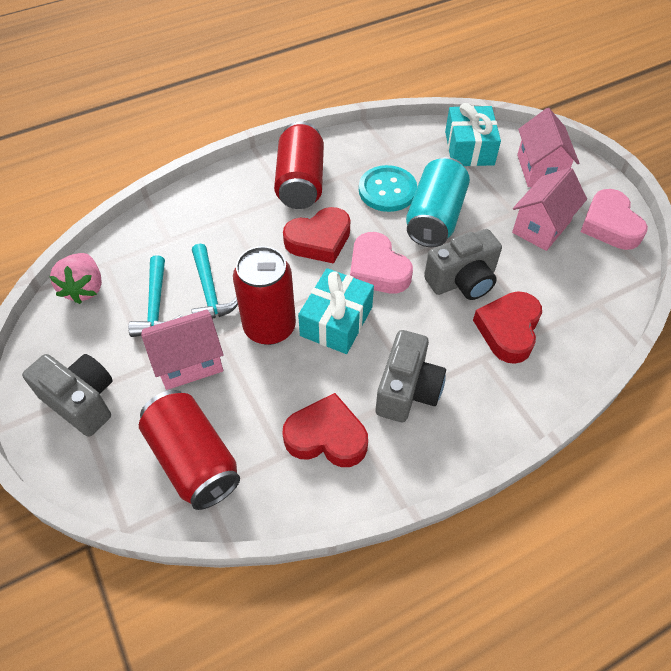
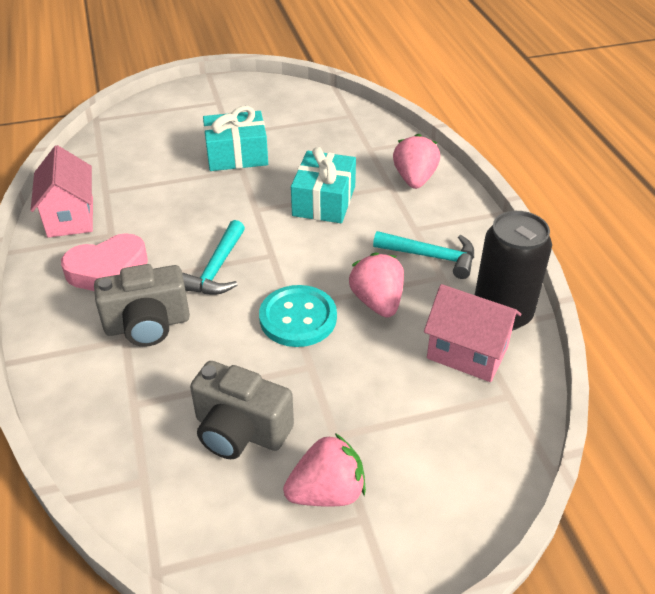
black can: none = 0 -> [475,211,552,331] = 1
grey camera: [22,354,113,437] [376,330,446,422] [424,229,502,300] = 3 -> [94,264,190,347] [190,361,294,459] = 2
pink heart: [350,232,413,293] [581,189,648,250] = 2 -> [61,233,148,291] = 1
pink house: [141,310,224,390] [512,167,587,251] [517,108,579,187] = 3 -> [31,145,93,238] [424,284,521,382] = 2
pink strawberry: [49,253,102,304] = 1 -> [283,433,366,507] [349,252,404,317] [393,134,440,189] = 3
red can: [139,390,240,510] [233,246,296,345] [274,122,324,209] = 3 -> none = 0
red heart: [282,393,368,467] [283,207,350,264] [473,291,542,364] = 3 -> none = 0
turquoise can: [406,157,470,247] = 1 -> none = 0

